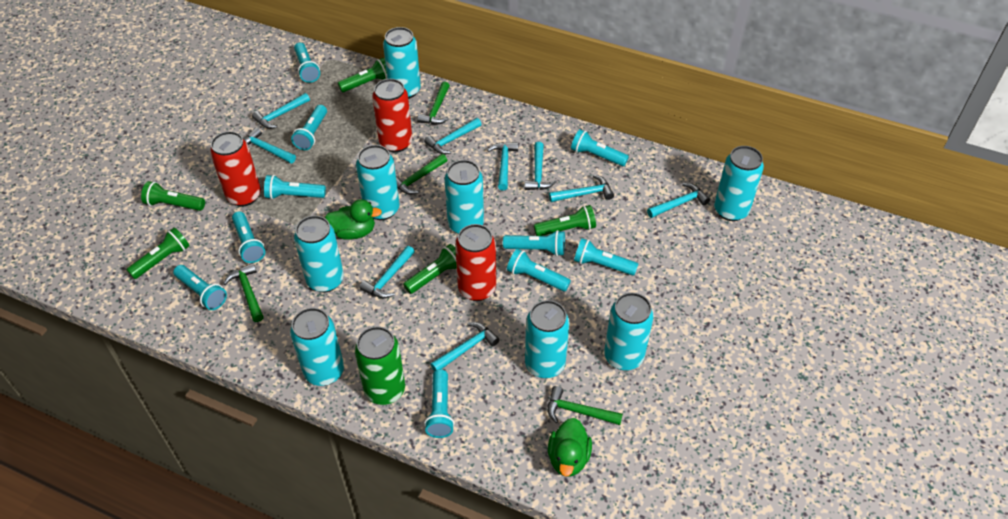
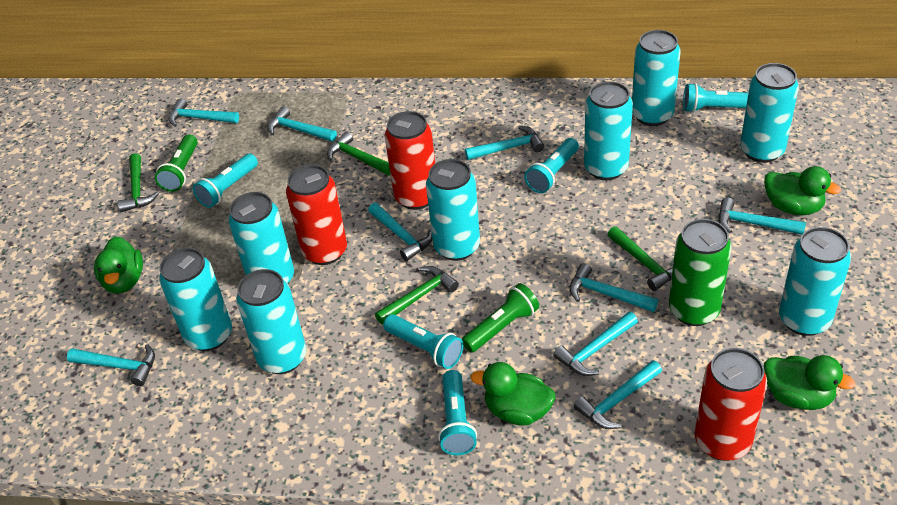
green duck: [325,199,382,240] [548,418,592,477] = 2 -> [94,236,143,293] [471,362,556,425] [764,166,841,215] [764,355,855,410] = 4
green flashlight: [127,227,190,279] [141,181,205,211] [338,58,387,92] [403,244,457,294] [534,205,596,236] = 5 -> [155,134,198,192] [462,283,539,353] = 2
turquoise flashlight: [173,265,227,310] [232,211,265,263] [264,175,326,199] [291,105,327,150] [294,42,320,83] [424,369,454,438] [503,230,565,256] [507,249,571,292] [571,129,629,166] [574,238,638,276] = 10 -> [193,153,258,208] [383,314,463,369] [438,370,477,455] [524,138,579,193] [683,83,748,113] = 5

